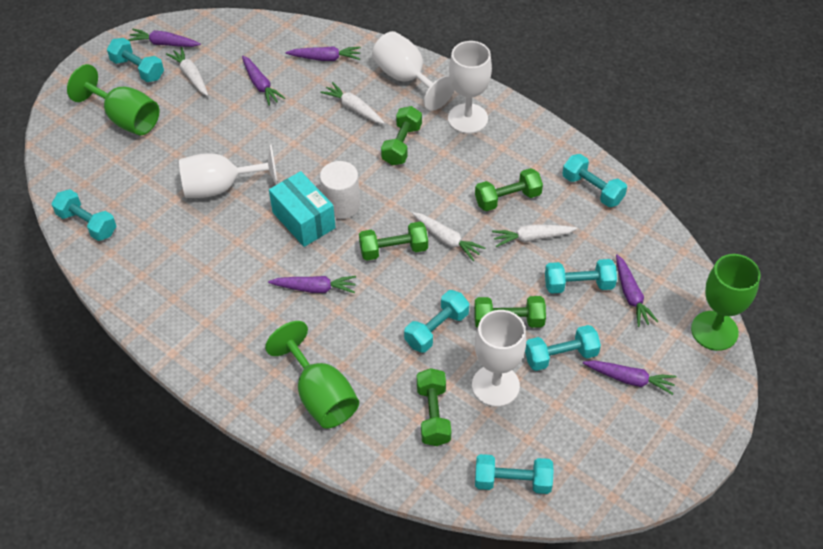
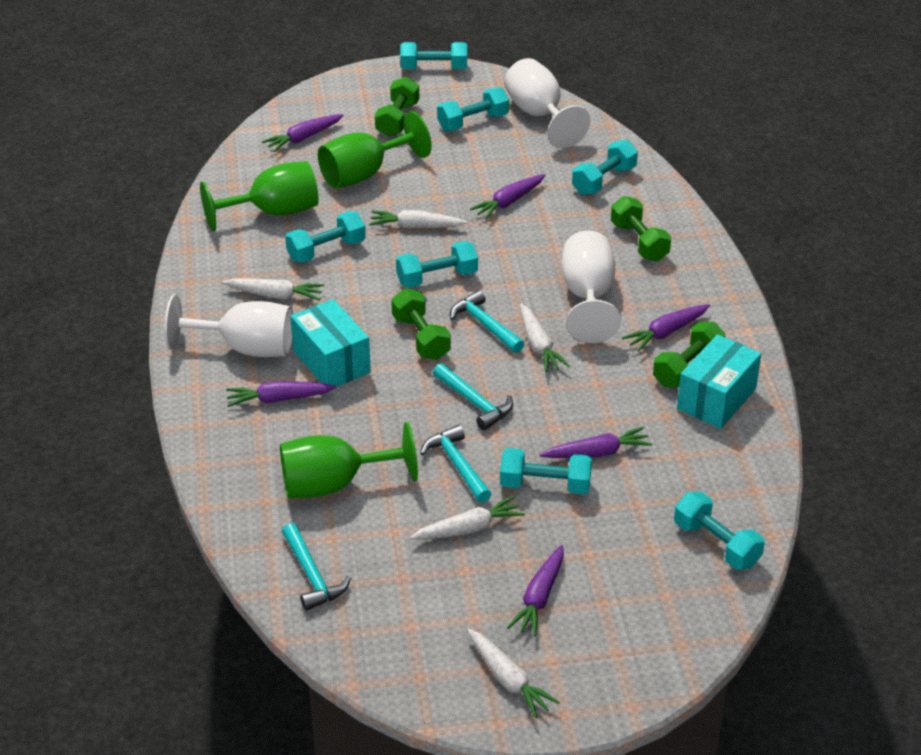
green dumbbell: [359,222,428,261] [381,106,422,165] [417,368,451,446] [474,296,546,328] [475,168,543,211] = 5 -> [375,77,419,137] [391,289,451,360] [611,196,671,262] [653,322,726,387] = 4
turquoise box: [269,171,336,247] = 1 -> [290,299,371,387] [677,334,761,429] = 2
turquoise hammer: none = 0 -> [282,523,351,611] [420,425,491,503] [433,363,513,430] [450,290,524,353] = 4
white carrot: [166,47,208,96] [320,82,385,124] [412,212,485,261] [492,224,577,247] = 4 -> [222,278,324,300] [369,210,468,228] [410,496,525,540] [467,629,560,719] [520,304,570,372] = 5
white cylinder: [320,161,360,219] = 1 -> none = 0
white goblet: [179,144,278,198] [372,31,454,111] [448,41,492,134] [472,310,526,407] = 4 -> [164,295,293,357] [504,58,591,148] [562,231,621,343] = 3

